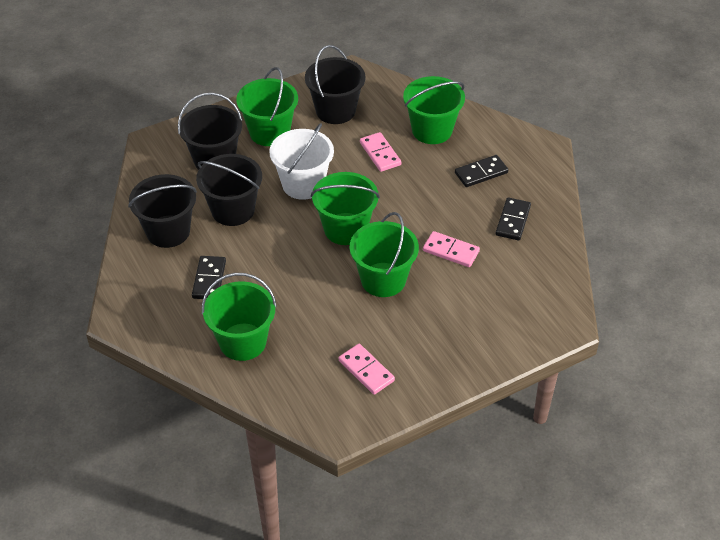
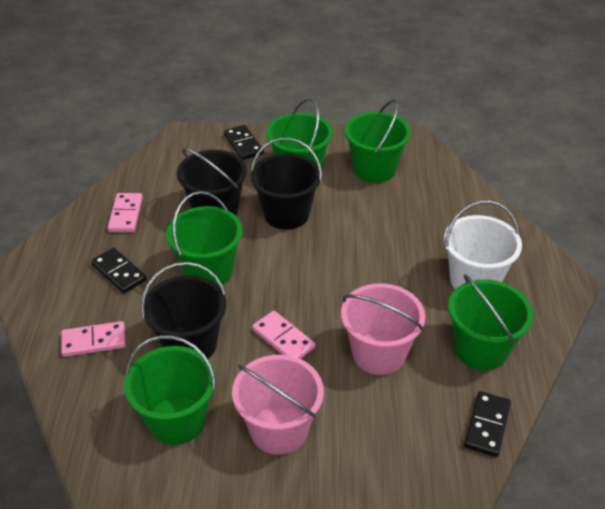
black bucket: [128,174,197,248] [178,93,242,170] [196,154,262,226] [305,45,366,124] = 4 -> [141,262,226,359] [177,148,247,215] [251,138,322,230] = 3
pink bucket: none = 0 -> [232,355,324,455] [341,283,425,375] = 2

